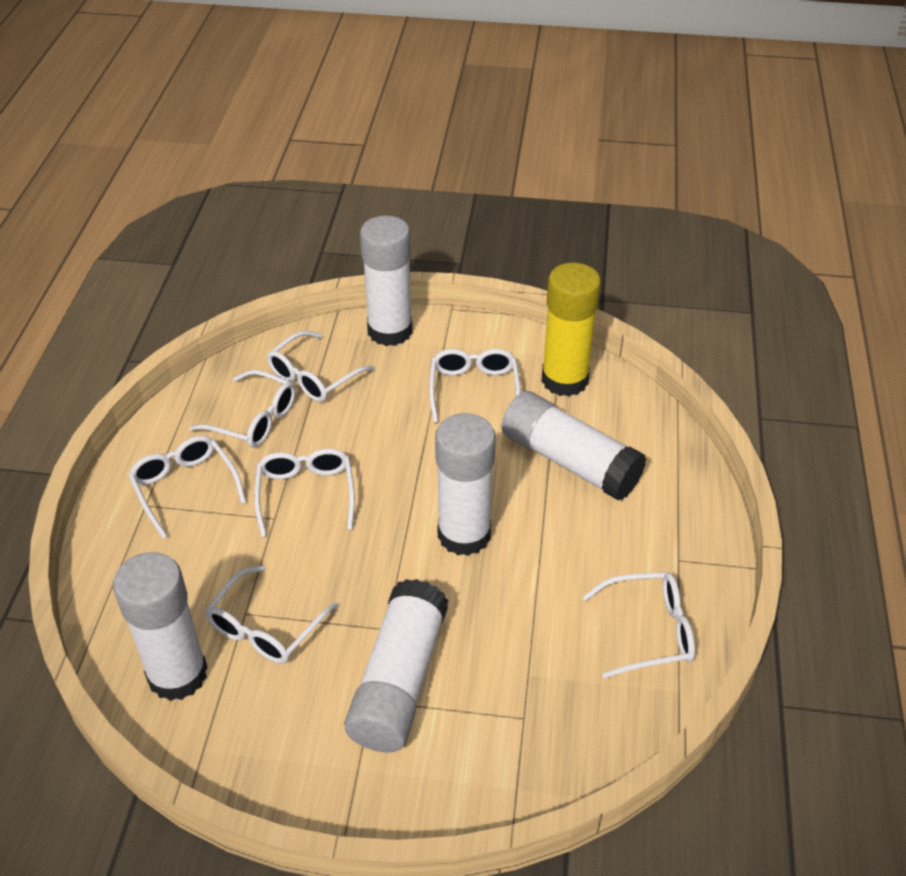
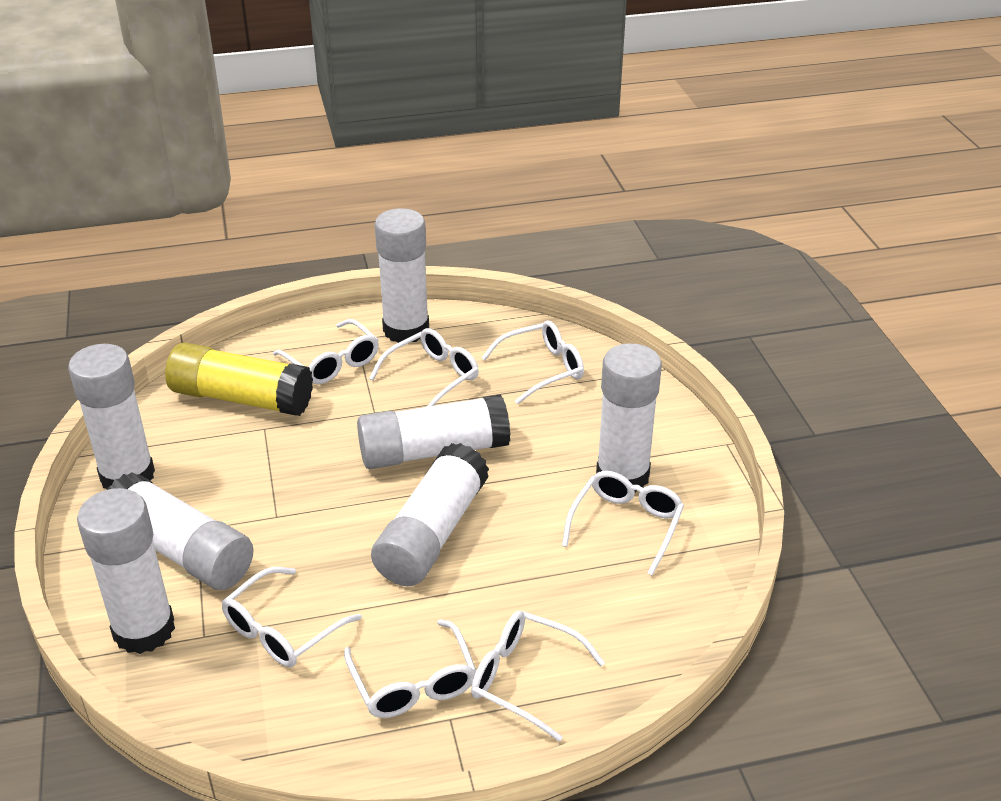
white glue stick: [113,552,208,701] [344,579,448,752] [360,216,413,346] [435,413,496,556] [502,391,647,501] = 5 -> [68,344,155,489] [77,488,175,654] [107,472,254,590] [357,394,511,469] [371,443,489,586] [375,208,429,343] [596,343,662,492] = 7

